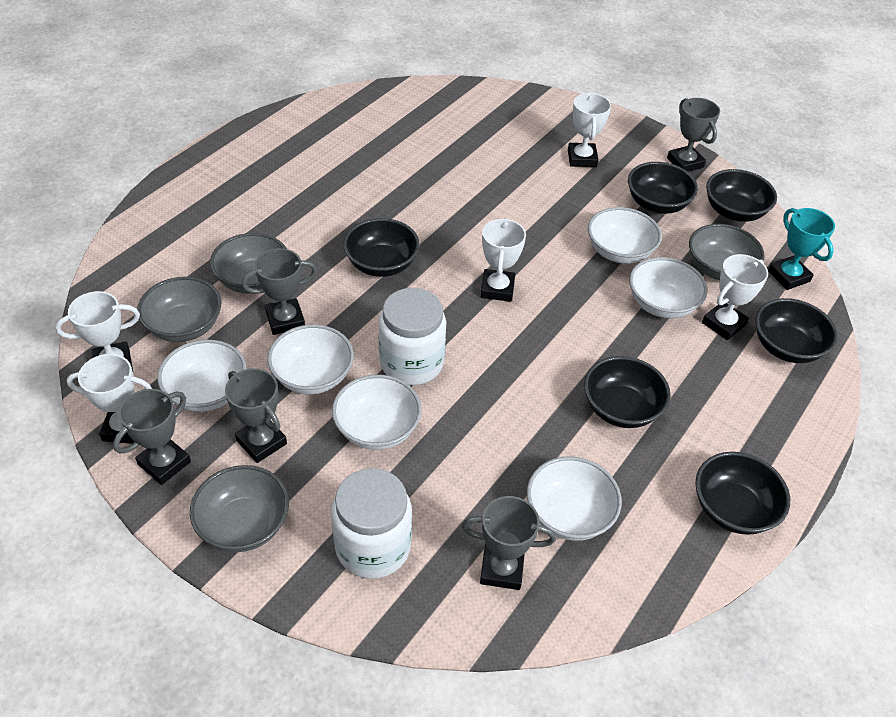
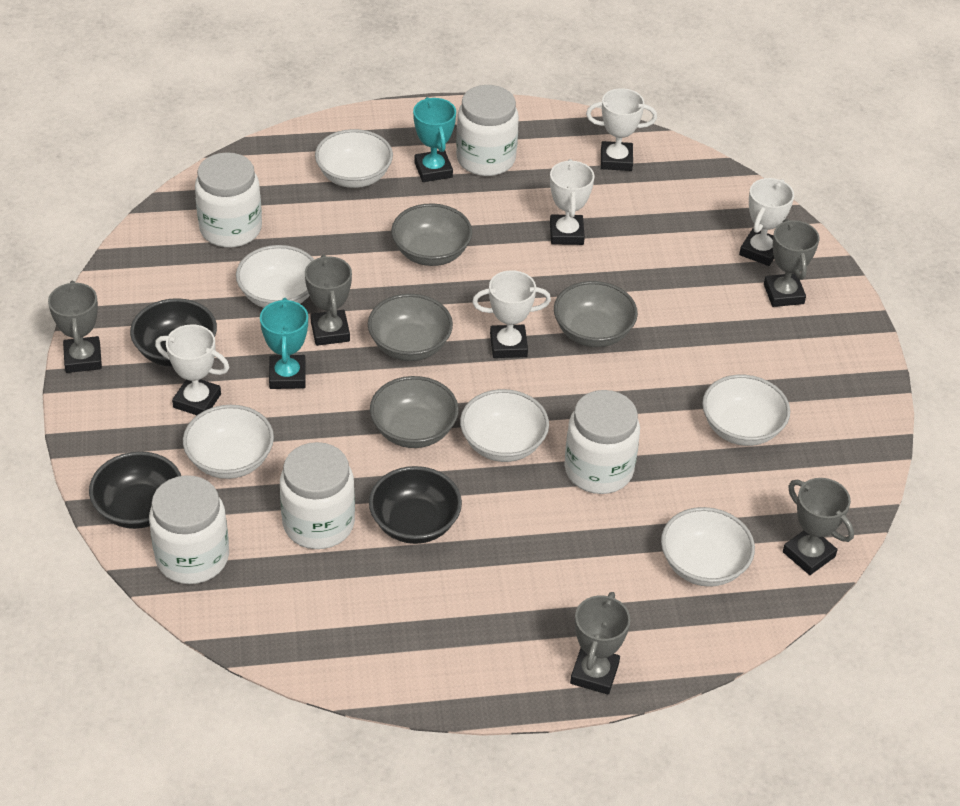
black bowl: [343,218,420,277] [584,356,671,428] [628,162,698,214] [695,452,790,535] [706,169,777,222] [755,298,838,363] = 6 -> [89,451,181,529] [130,298,217,367] [369,466,462,544] = 3
turquoise trophy: [768,208,835,290] = 1 -> [260,298,308,389] [413,97,456,182] = 2
white jar: [332,468,412,579] [379,288,446,385] = 2 -> [149,475,229,584] [195,152,262,248] [280,442,355,549] [456,85,519,176] [564,390,640,494] = 5

